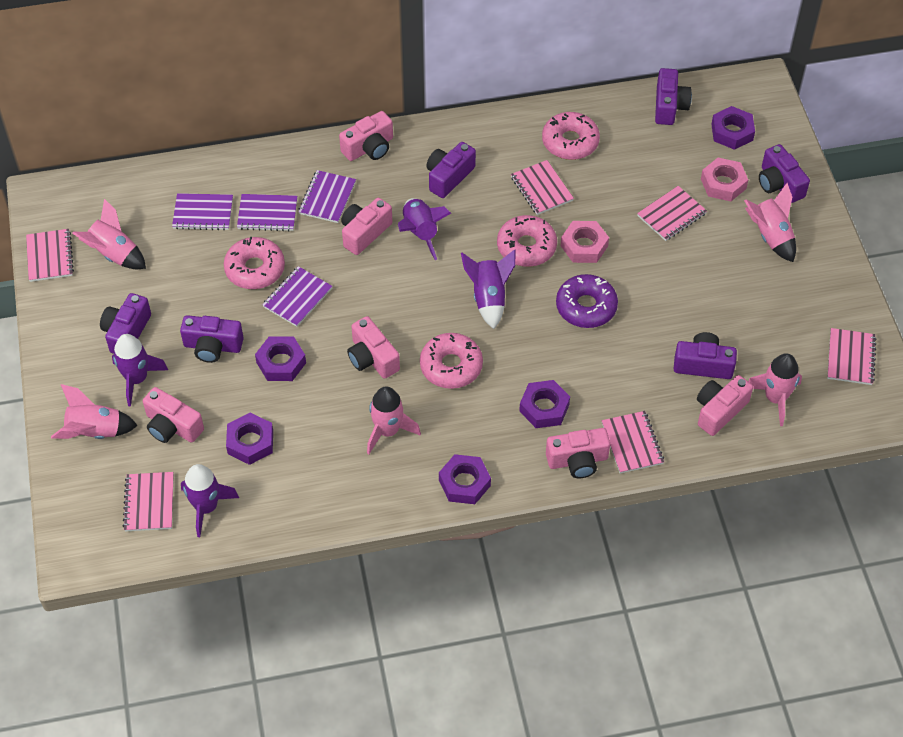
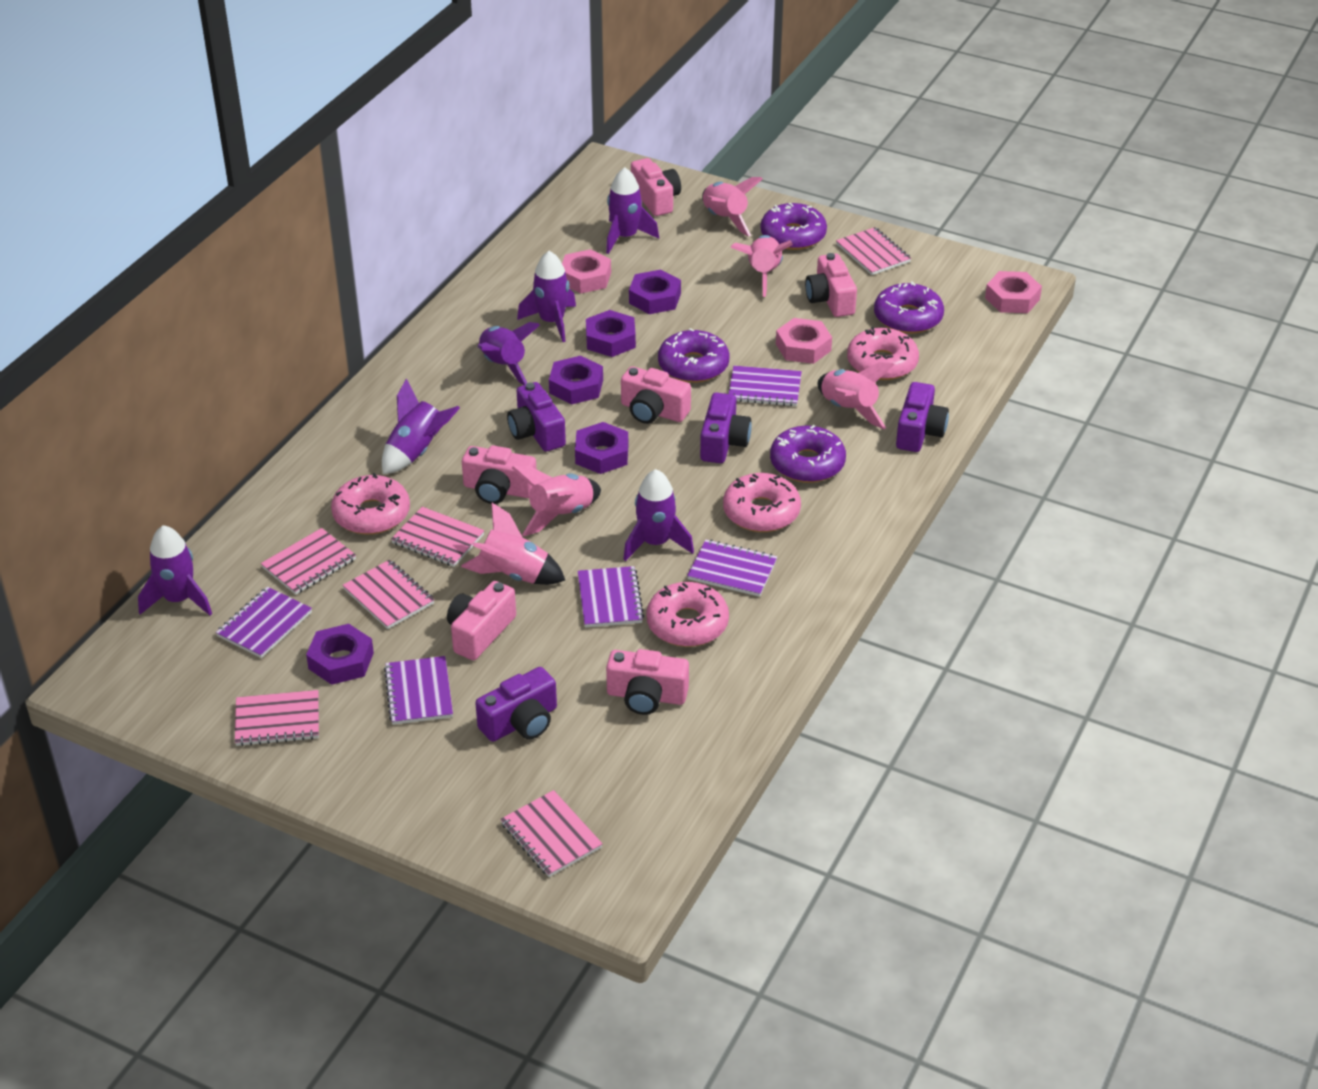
pink nut: [560,221,609,263] [701,158,748,201] = 2 -> [562,249,611,294] [776,318,832,364] [985,271,1042,313] = 3
purple camera: [100,293,151,354] [180,315,244,363] [427,142,476,198] [655,68,692,125] [674,332,737,379] [759,144,810,203] = 6 -> [475,667,557,742] [507,382,566,452] [700,393,752,463] [896,382,949,452] = 4
purple donut: [556,274,618,328] = 1 -> [658,328,729,383] [760,203,827,250] [770,425,846,483] [874,281,944,334] = 4
purple notebook: [172,193,233,230] [237,194,297,231] [262,266,332,327] [298,170,356,223] = 4 -> [216,587,312,658] [384,656,453,725] [578,566,644,628] [687,539,777,597] [728,366,802,406] = 5
purple rocket: [112,334,168,406] [181,464,239,537] [398,198,451,260] [461,249,515,329] = 4 -> [138,525,212,615] [382,378,460,474] [478,322,540,385] [517,251,576,342] [606,167,659,254] [623,469,694,561] = 6

